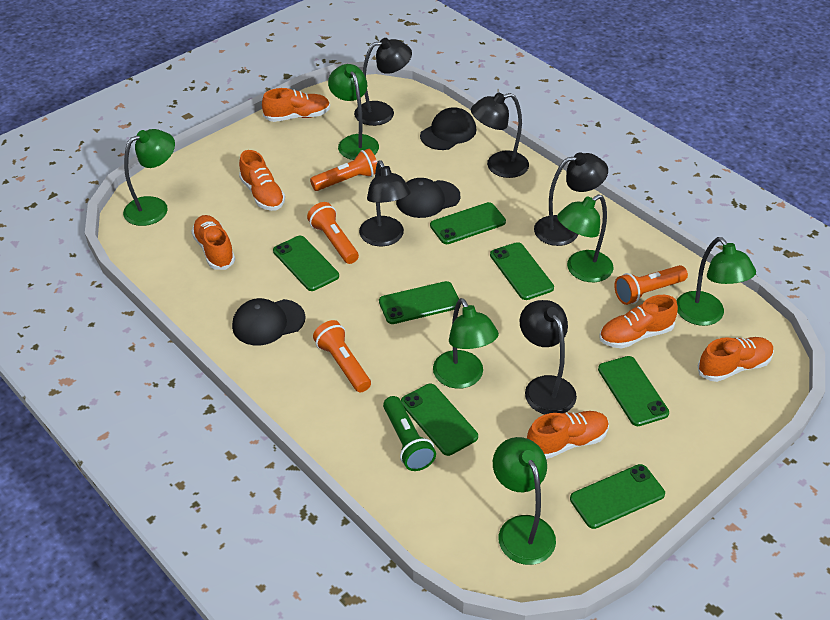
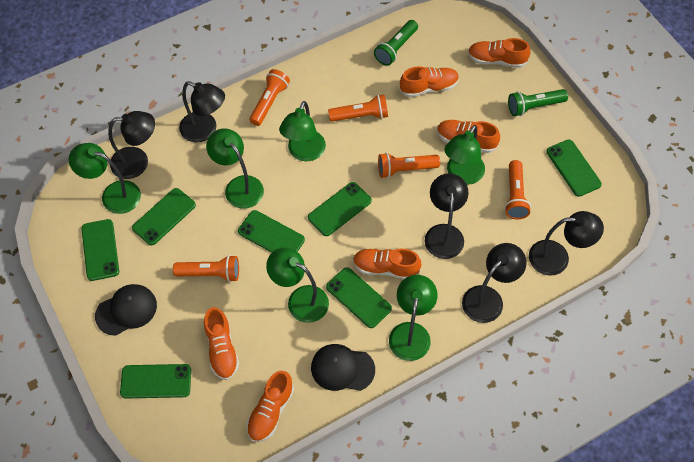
black cap: [232,298,305,346] [396,178,460,218] [420,107,477,150] = 3 -> [95,284,157,336] [311,344,375,391] = 2
green flashlight: [383,396,436,471] = 1 -> [374,20,418,66] [508,89,568,116] = 2
orange flashlight: [307,202,359,264] [310,149,377,191] [313,320,371,392] [614,265,688,305] = 4 -> [173,255,239,282] [249,69,290,126] [328,95,388,122] [378,153,440,178] [504,160,531,219] = 5

